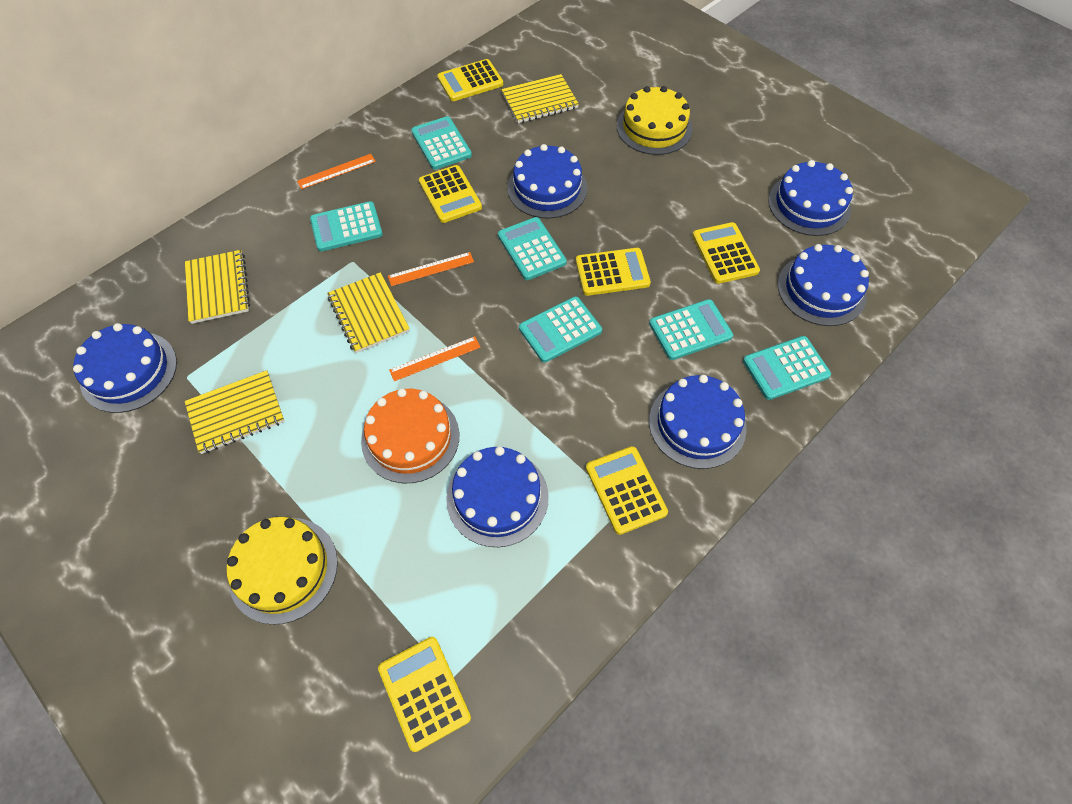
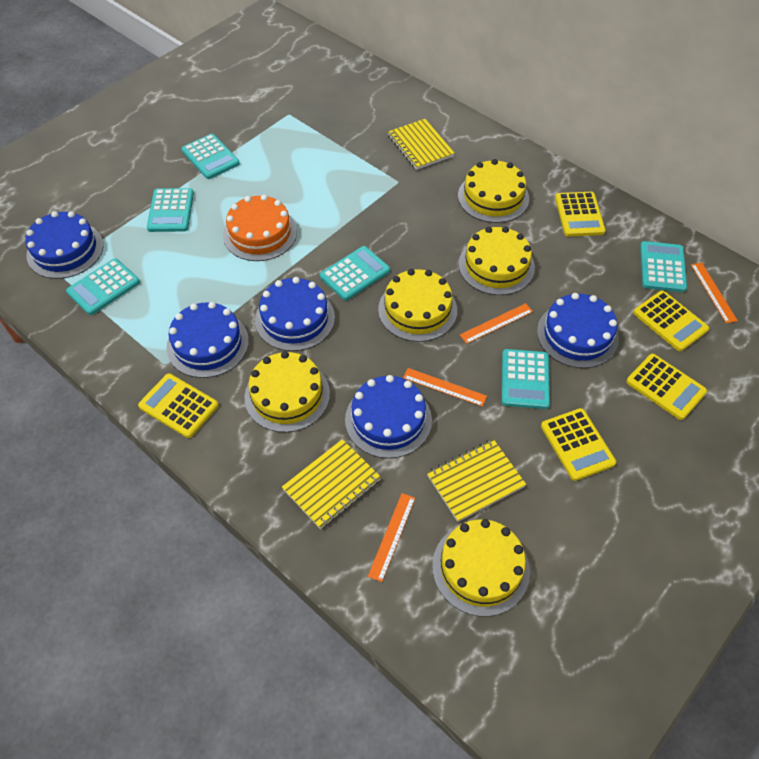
blue cake: [73,323,177,413] [446,446,549,547] [507,144,587,219] [649,375,747,469] [768,160,853,236] [778,244,869,326] = 6 -> [25,211,103,279] [166,302,249,378] [255,277,335,351] [345,375,432,459] [537,293,619,368] = 5
orange ruler: [297,154,376,189] [388,252,474,286] [389,336,481,381] = 3 -> [368,493,415,582] [403,368,487,407] [460,303,533,344] [691,262,738,323] = 4
yellow cake: [227,517,338,625] [616,86,692,155] = 2 -> [245,351,330,432] [378,269,457,342] [432,519,530,617] [458,159,529,223] [459,226,535,295] = 5
yellow calculator: [378,637,471,752] [419,165,482,223] [437,59,503,101] [576,248,651,296] [586,446,668,535] [692,222,760,284] = 6 -> [138,373,219,438] [541,408,616,481] [555,192,606,237] [626,354,707,420] [633,291,709,351] = 5
yellow notebook: [185,250,250,324] [185,370,285,454] [327,272,410,353] [501,74,579,123] = 4 -> [282,439,381,529] [388,119,455,170] [427,439,526,522] = 3

